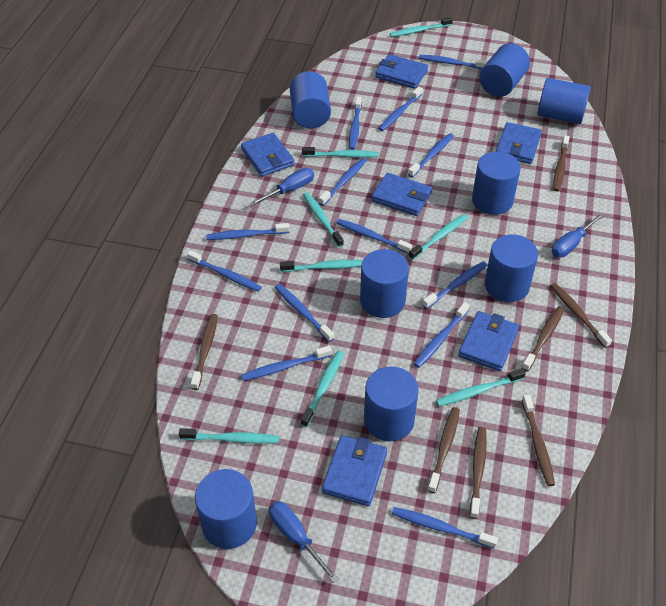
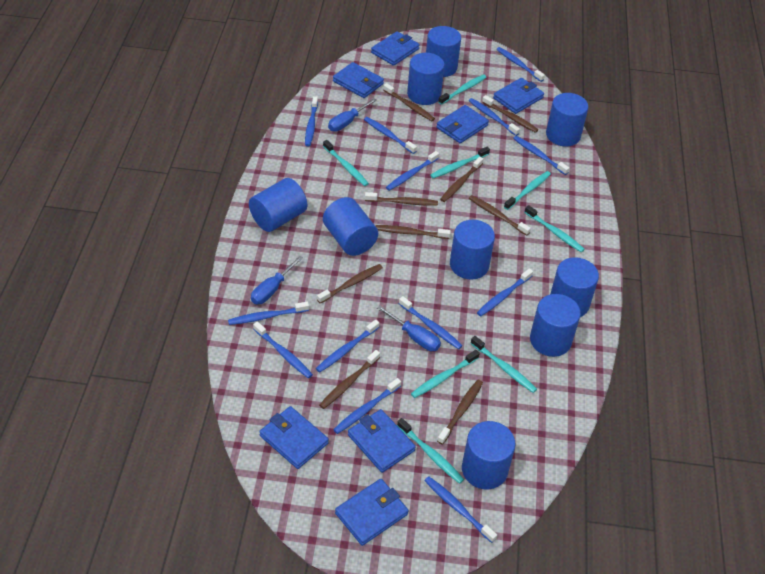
blue cylinder: [195,469,257,549] [290,71,331,128] [360,249,409,318] [364,367,419,441] [472,151,521,215] [479,43,530,97] [485,234,538,302] [537,78,591,124] = 8 -> [249,178,307,232] [323,197,378,256] [407,53,445,105] [426,26,461,77] [450,220,495,280] [462,421,516,489] [530,294,581,357] [546,93,588,147] [550,257,599,317] = 9
blue wallet: [241,133,294,177] [322,435,387,506] [372,173,432,216] [375,54,428,89] [458,311,519,371] [496,122,542,164] = 6 -> [259,406,329,469] [333,62,384,98] [335,479,409,546] [348,409,416,473] [371,31,420,66] [436,105,489,143] [493,78,544,114] = 7
brown toothbrush: [191,314,218,390] [428,407,460,493] [470,427,487,519] [522,306,564,372] [522,395,555,486] [550,283,612,348] [553,135,570,191] = 7 -> [317,264,383,304] [319,350,380,409] [365,192,438,206] [376,225,451,239] [383,83,435,121] [437,380,483,445] [440,157,483,202] [469,195,531,236] [482,95,538,133] = 9

